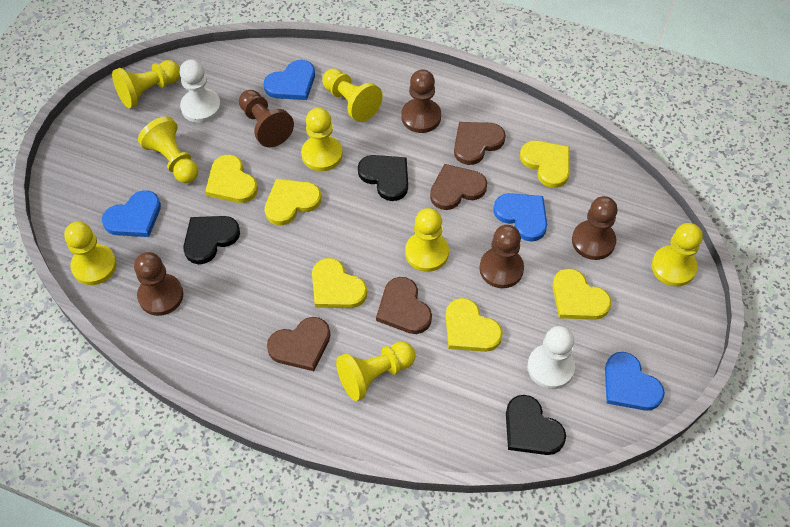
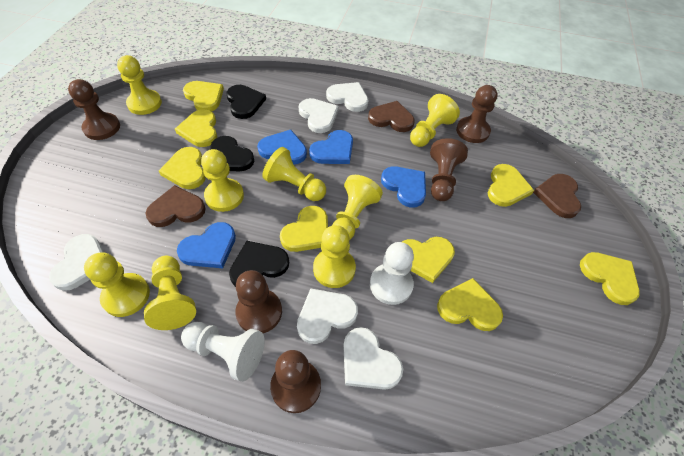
brown heart: [267,317,330,371] [376,277,432,334] [430,164,487,210] [454,122,506,165] = 4 -> [145,185,206,227] [368,101,415,132] [533,174,581,218] = 3
white heart: none = 0 -> [49,234,104,291] [297,288,358,344] [299,98,339,133] [326,82,368,112] [343,327,403,390] = 5
yellow heart: [205,155,258,203] [265,179,321,225] [312,258,367,308] [446,298,503,352] [520,141,570,188] [553,268,611,320] = 6 -> [159,147,206,189] [175,109,217,147] [183,81,224,111] [280,206,328,252] [402,237,455,283] [437,278,503,331] [488,164,534,207] [580,252,640,305] = 8

